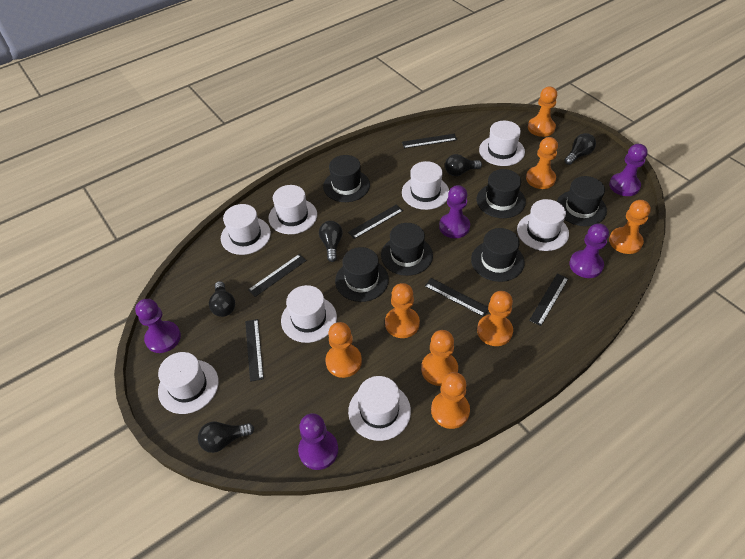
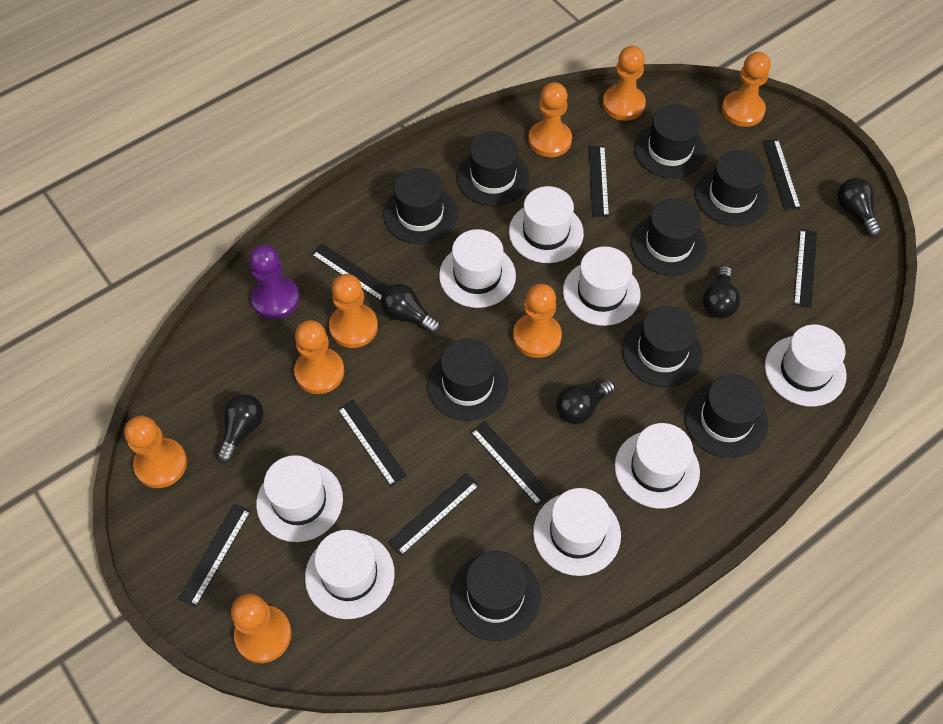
black hat: [323,155,370,202] [335,247,389,302] [381,223,433,276] [471,228,525,282] [477,169,526,218] [557,176,607,226] = 6 -> [383,168,457,244] [427,338,509,421] [450,551,541,641] [457,131,530,206] [622,306,703,387] [631,198,707,276] [634,104,706,178] [684,374,768,458] [695,150,769,226] = 9
black ruler: [245,319,264,382] [248,254,307,297] [348,205,403,239] [402,134,457,148] [425,278,488,317] [529,274,569,326] = 6 -> [178,504,251,607] [311,243,388,301] [338,400,407,487] [388,473,479,556] [470,421,552,506] [589,146,609,217] [763,139,801,211] [794,229,817,309] = 8
purple pawn: [135,299,181,353] [298,413,338,470] [439,185,470,238] [569,223,609,278] [609,144,648,196] = 5 -> [249,245,299,319] = 1

